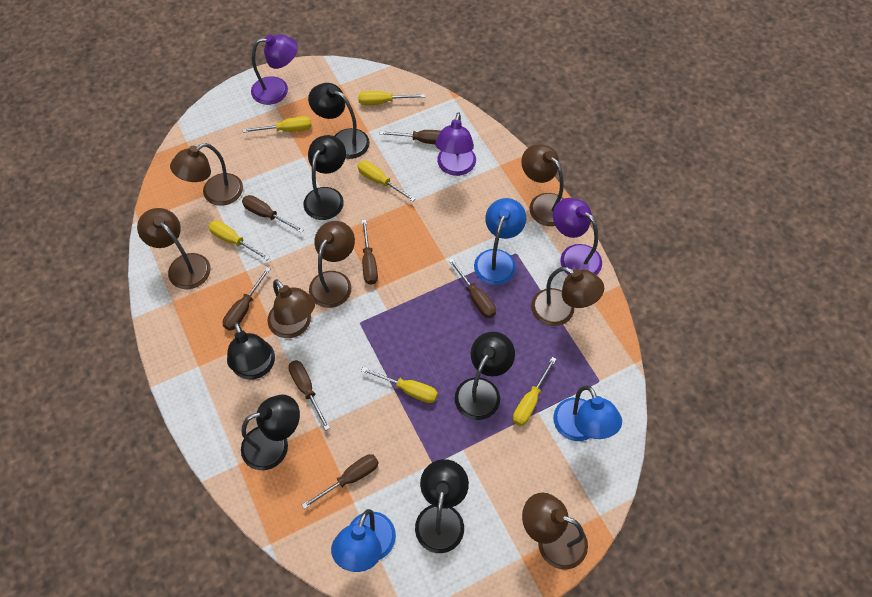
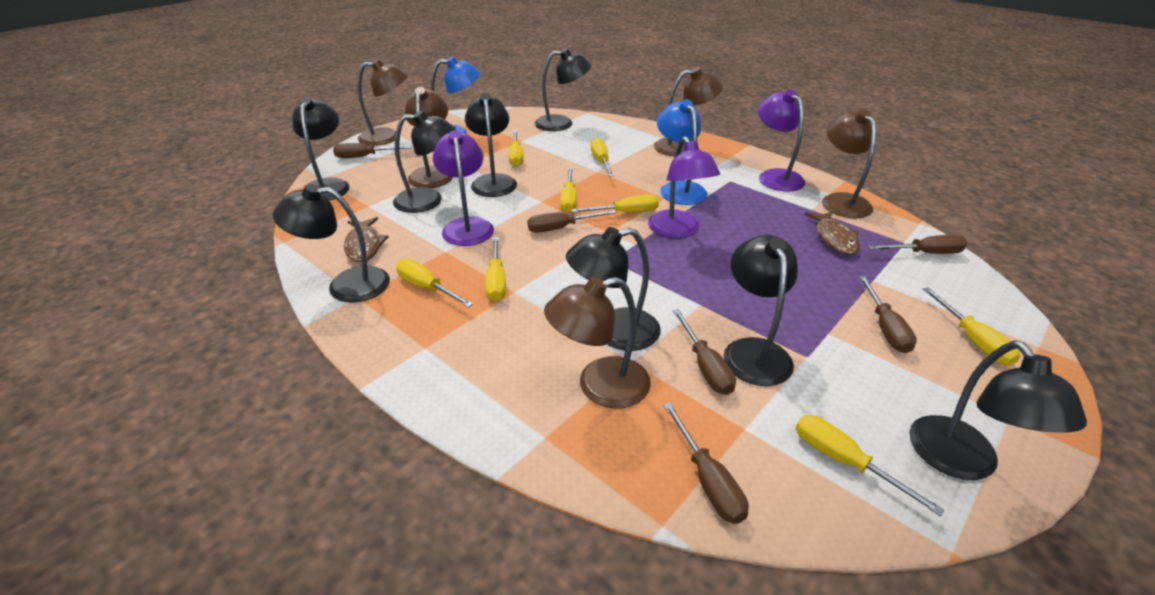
black lamp: [227,322,275,380] [241,395,300,470] [303,135,346,220] [308,83,370,159] [415,459,469,553] [455,332,515,420] = 6 -> [273,184,390,303] [293,97,350,200] [393,111,456,213] [465,93,517,197] [534,48,591,131] [566,227,661,351] [724,235,798,386] [909,340,1087,480] = 8
blue lamp: [331,509,396,572] [474,198,526,285] [553,385,622,441] = 3 -> [431,56,480,134] [657,99,707,205] = 2
brown fish: none = 0 -> [344,217,389,262] [805,211,860,255] = 2
brown lamp: [137,208,211,289] [170,143,243,206] [267,279,315,338] [309,221,355,308] [521,144,564,226] [522,493,588,569] [531,267,604,326] = 7 -> [357,59,408,146] [405,87,453,188] [544,277,651,409] [654,67,723,156] [822,109,876,218] = 5
brown screwdriver: [223,267,271,331] [242,195,304,233] [288,360,330,430] [302,454,379,509] [362,220,378,285] [380,130,441,144] [448,258,496,318] = 7 -> [333,143,412,158] [527,210,617,233] [663,403,749,524] [673,309,736,395] [859,276,917,353] [868,235,967,254] = 6
yellow screwdriver: [208,220,270,260] [243,116,311,133] [358,91,425,105] [358,161,415,202] [361,367,438,403] [513,357,556,426] = 6 -> [396,259,473,308] [485,237,506,301] [509,130,523,167] [560,168,577,213] [571,194,659,213] [591,138,614,177] [796,415,945,516] [923,287,1021,366] = 8

